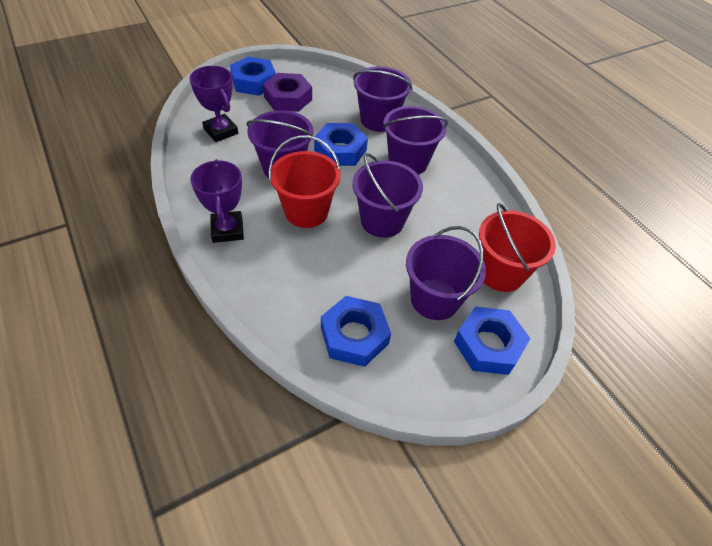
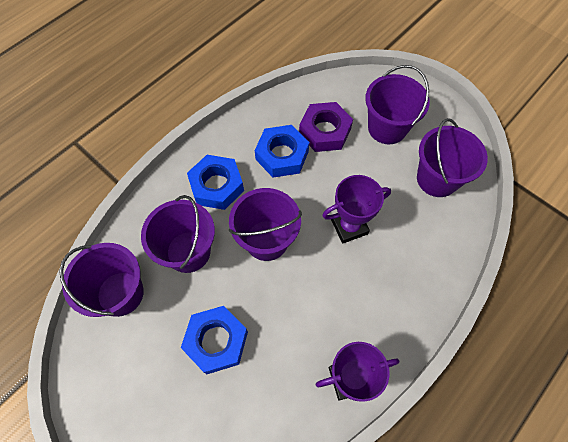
blue nut: [230,57,276,96] [314,123,368,166] [321,296,391,367] [454,307,531,375] = 4 -> [181,306,248,374] [187,155,244,210] [255,125,309,178] = 3
red bucket: [269,135,341,228] [479,203,556,292] = 2 -> none = 0

